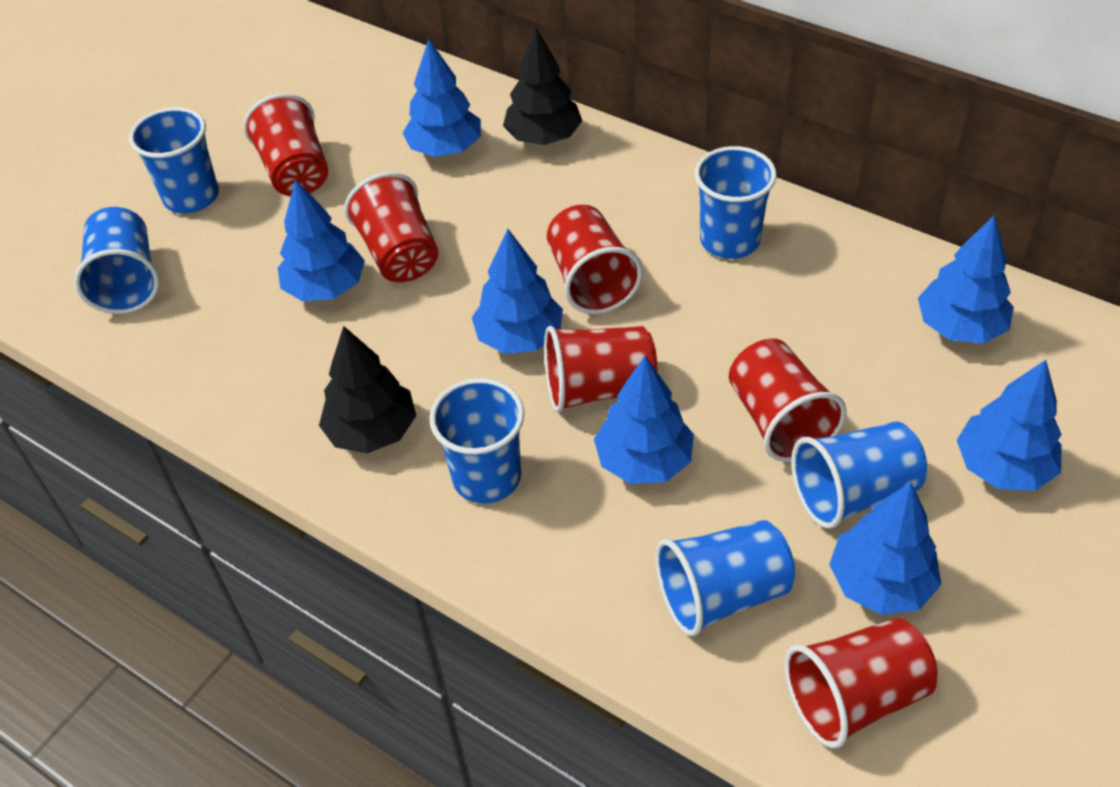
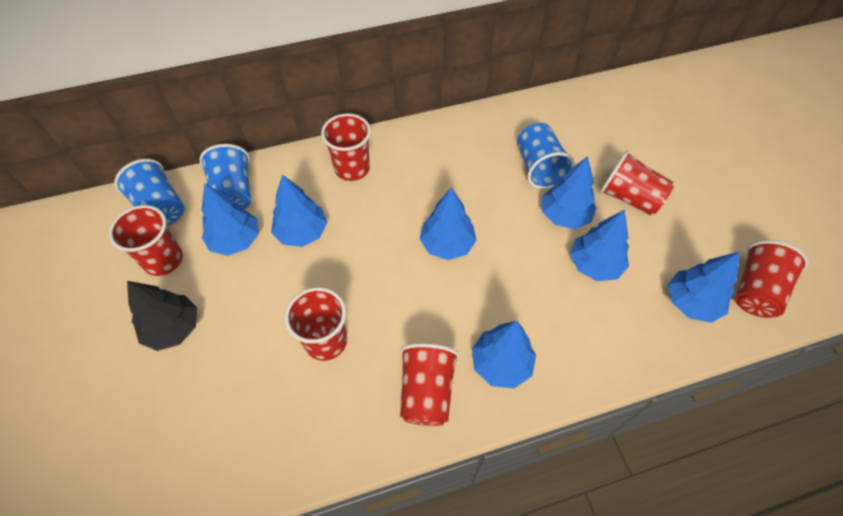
black tree: [319,326,416,454] [503,27,582,145] = 2 -> [127,281,197,351] = 1
blue cup: [74,207,160,314] [129,107,219,213] [429,378,524,504] [655,520,795,637] [695,146,777,259] [791,421,927,529] = 6 -> [114,159,184,226] [199,144,251,209] [517,123,575,189] = 3

